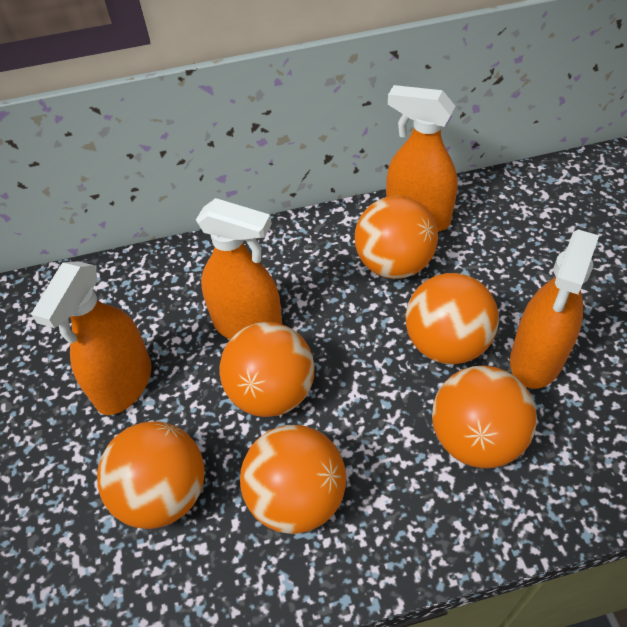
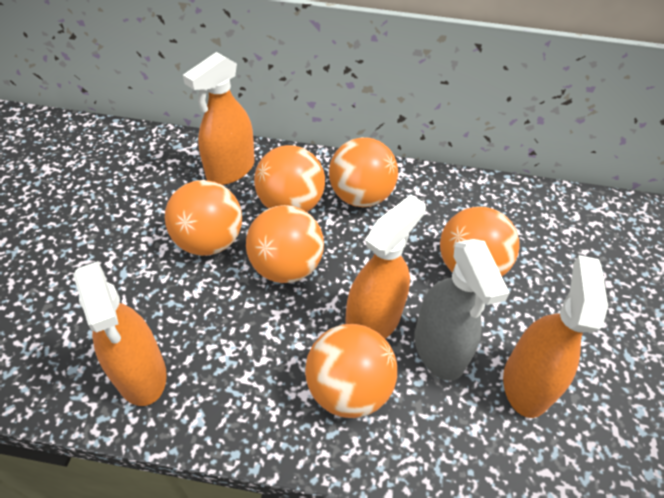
grey spray bottle: none = 0 -> [414,239,510,381] = 1

